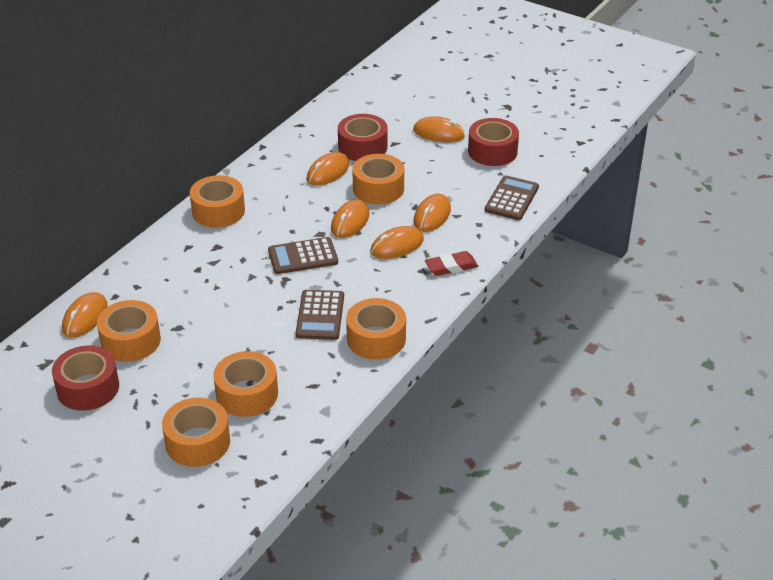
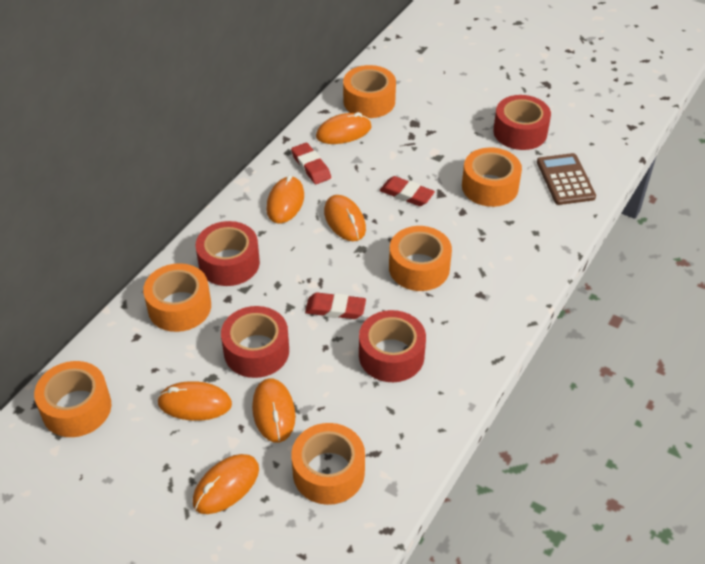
brown calculator: [268,237,338,274] [296,290,344,340] [485,176,539,220] = 3 -> [537,153,596,205] = 1
red eraser: [425,251,478,276] = 1 -> [291,143,331,184] [305,293,366,319] [380,176,435,206] = 3
red tape: [52,345,119,411] [338,114,388,161] [468,118,519,166] = 3 -> [196,221,260,286] [221,306,289,378] [359,310,426,382] [493,95,551,150] = 4

